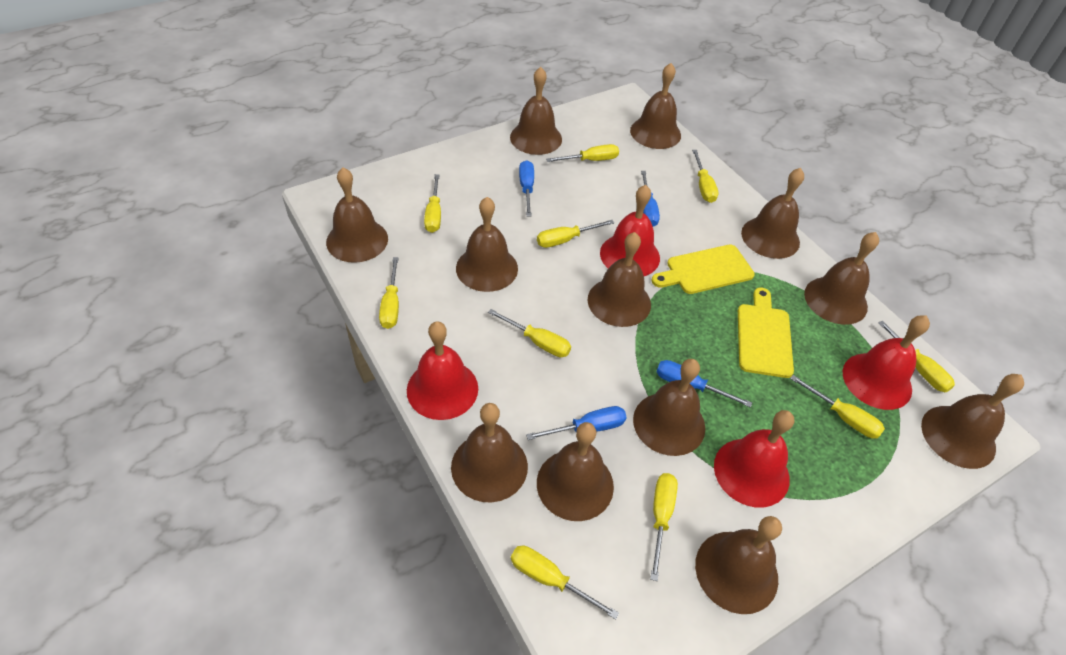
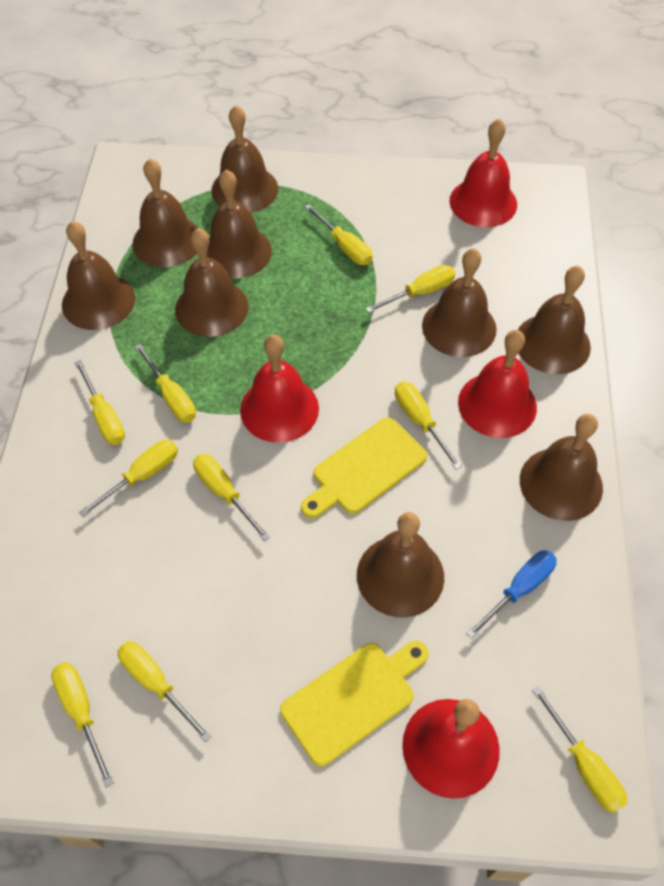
blue screwdriver: [519,160,534,217] [526,406,627,440] [641,171,660,227] [656,360,752,408] = 4 -> [466,550,557,639] = 1
brown bell: [326,168,388,263] [451,403,528,503] [456,197,518,292] [510,67,562,155] [537,422,614,521] [588,232,651,327] [630,63,681,149] [633,359,705,456] [695,516,782,614] [741,168,804,259] [804,232,879,325] [921,374,1024,469] = 12 -> [62,221,135,330] [133,159,198,267] [175,228,249,337] [207,170,272,279] [211,105,278,213] [357,512,444,618] [422,248,497,357] [518,265,591,374] [520,414,603,521] = 9

